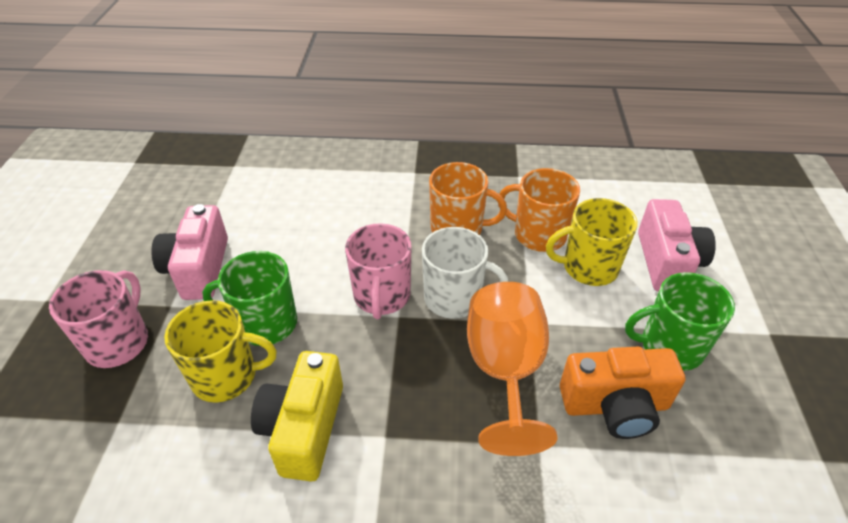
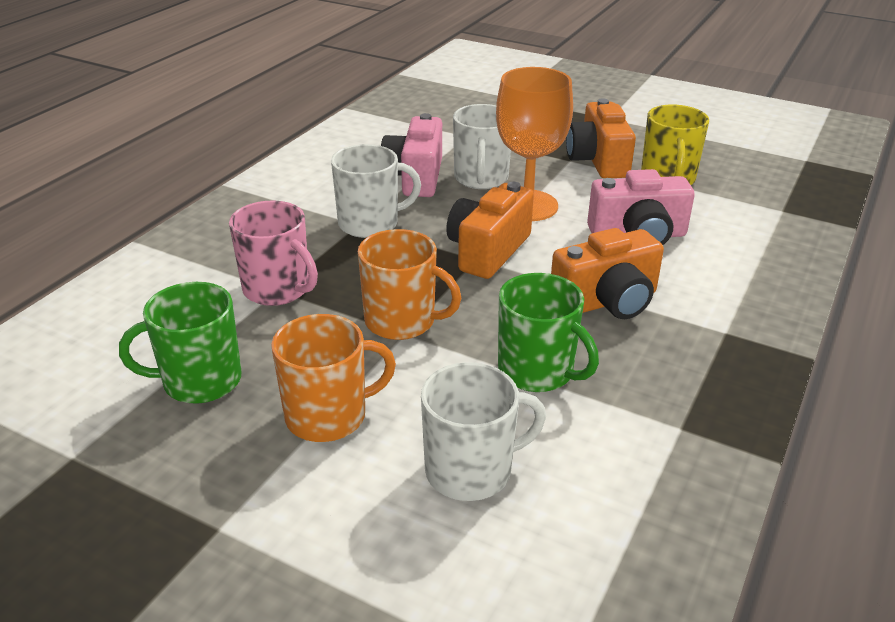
orange camera: [560,347,685,439] = 1 -> [446,182,534,279] [551,228,664,319] [566,98,636,178] = 3
pink mug: [49,270,148,368] [345,223,411,319] = 2 -> [229,200,318,306] = 1
white mug: [422,227,508,319] = 1 -> [331,144,421,238] [421,362,546,501] [453,104,511,189] = 3
yellow camera: [251,351,343,481] = 1 -> none = 0
yellow mug: [164,300,277,403] [546,198,638,286] = 2 -> [641,104,709,185] = 1

